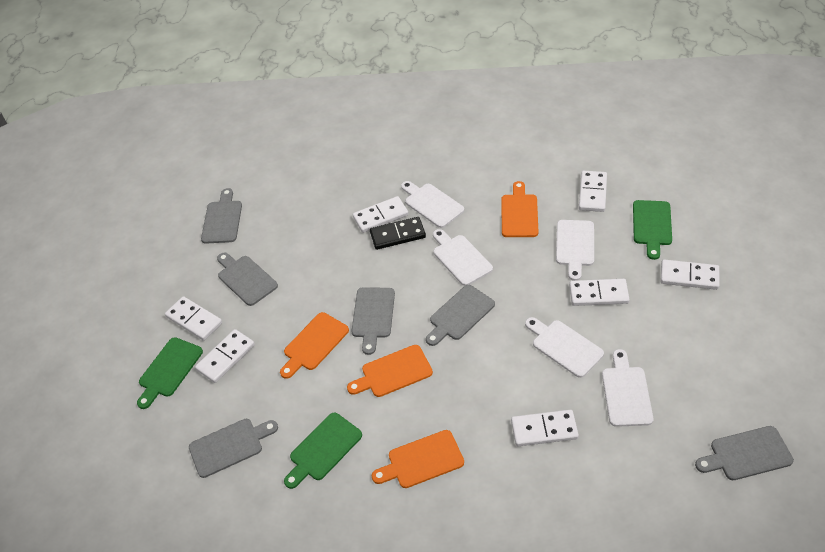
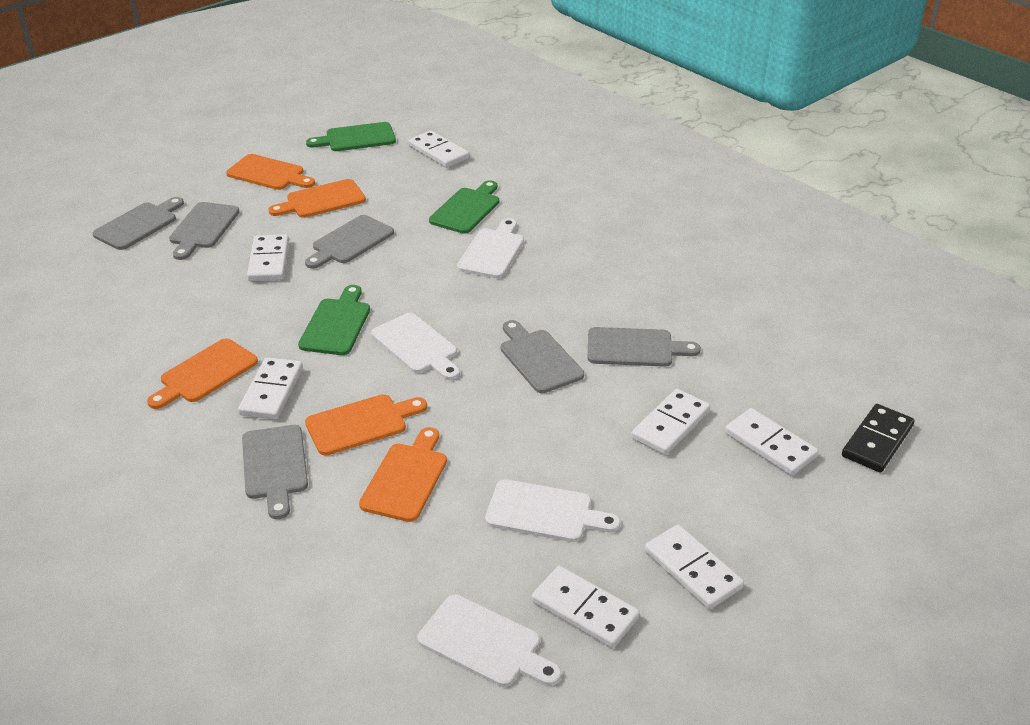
orange cutting board: [280,312,349,379] [347,345,433,397] [371,430,464,488] [501,181,538,237] = 4 -> [147,338,258,409] [226,154,315,190] [268,179,366,218] [305,394,427,456] [359,427,447,522] = 5
white cutting board: [401,181,464,228] [433,229,493,286] [525,317,604,378] [556,220,594,281] [602,349,654,427] = 5 -> [371,313,460,380] [417,594,561,687] [457,218,524,278] [485,479,620,542] = 4

